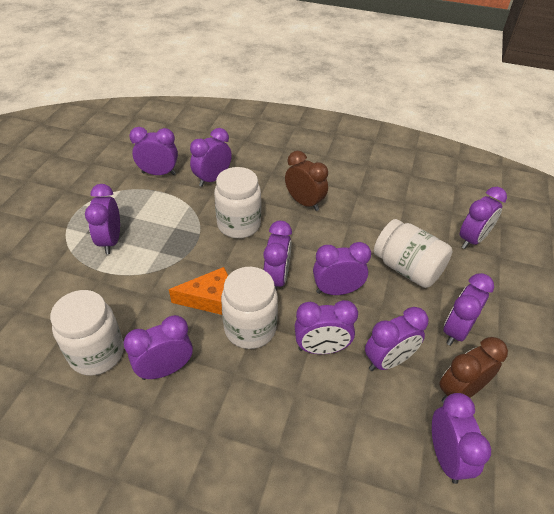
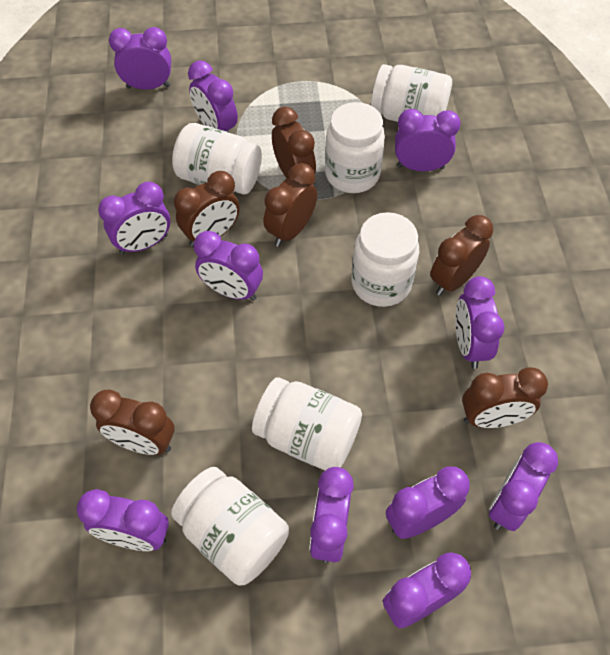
brown clock: [285,151,328,211] [439,337,508,403] = 2 -> [90,389,174,455] [174,171,240,247] [264,163,317,247] [272,106,316,178] [430,215,493,296] [462,367,548,428] = 6
orange cheese: [169,267,228,315] = 1 -> none = 0
white jar: [50,290,124,375] [214,167,261,238] [221,267,278,349] [374,219,452,288] = 4 -> [171,467,289,586] [172,123,262,195] [252,378,362,471] [325,102,385,193] [352,212,419,307] [371,64,452,122] = 6

